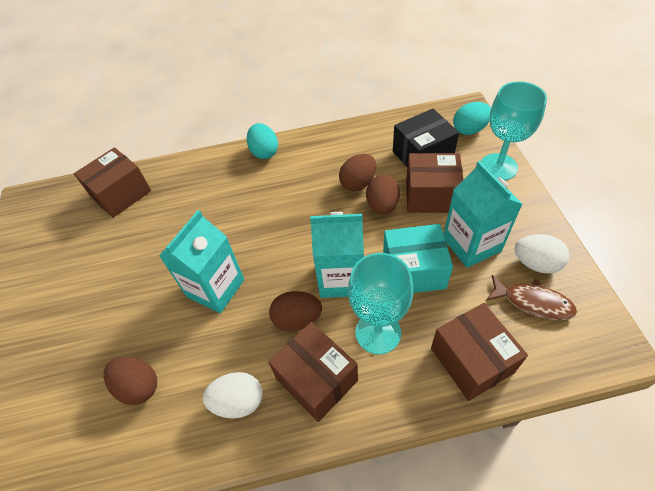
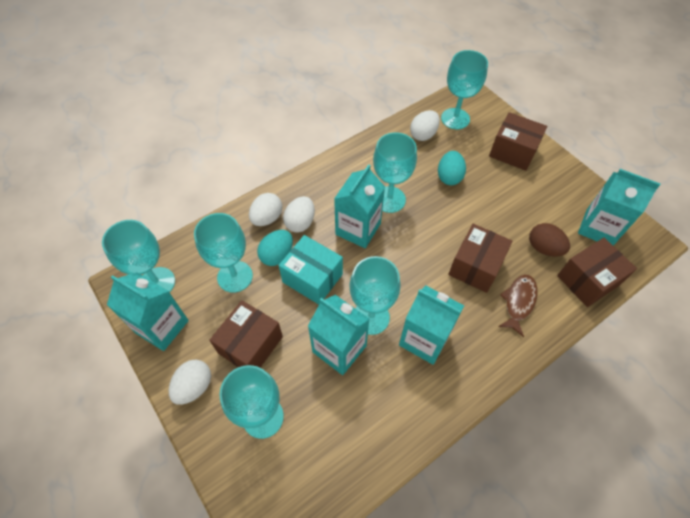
black box: [393,109,459,167] = 1 -> none = 0
brown egg: [104,357,157,405] [269,291,322,332] [339,154,376,191] [366,175,400,215] = 4 -> [529,223,570,256] = 1
turquoise carton: [159,210,245,313] [310,212,364,298] [444,161,522,268] = 3 -> [107,272,189,351] [308,295,370,375] [334,164,385,248] [399,285,464,365] [578,169,660,246] = 5
turquoise goblet: [348,253,413,354] [481,81,547,181] = 2 -> [102,220,175,293] [194,213,253,293] [219,365,284,439] [349,256,401,335] [373,132,417,213] [441,50,488,129] = 6
white egg: [203,372,263,418] [515,234,569,273] = 2 -> [169,360,211,405] [249,193,282,226] [283,196,315,233] [410,110,440,141] = 4

